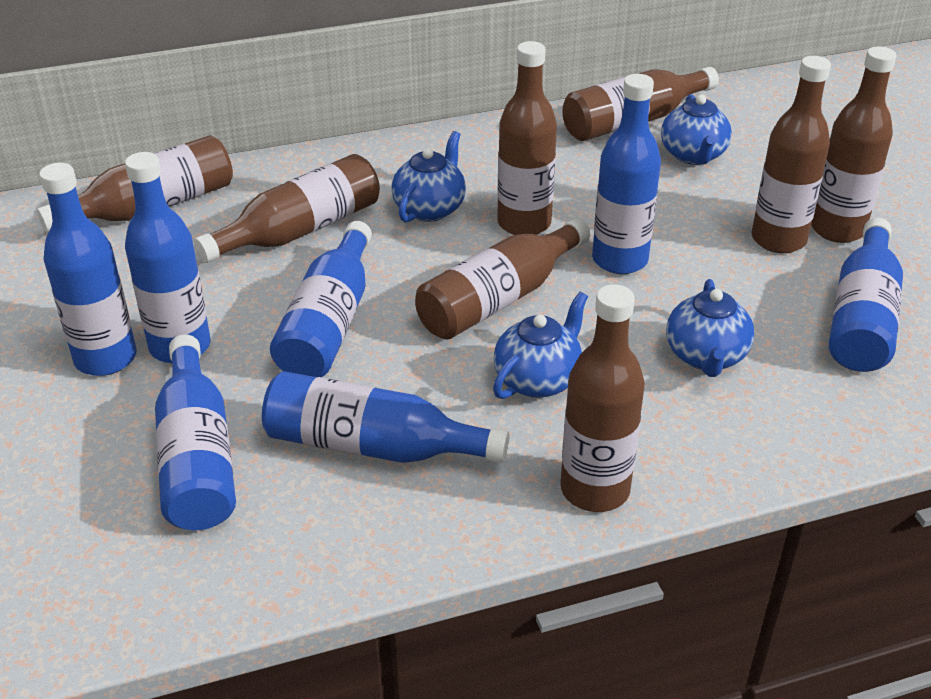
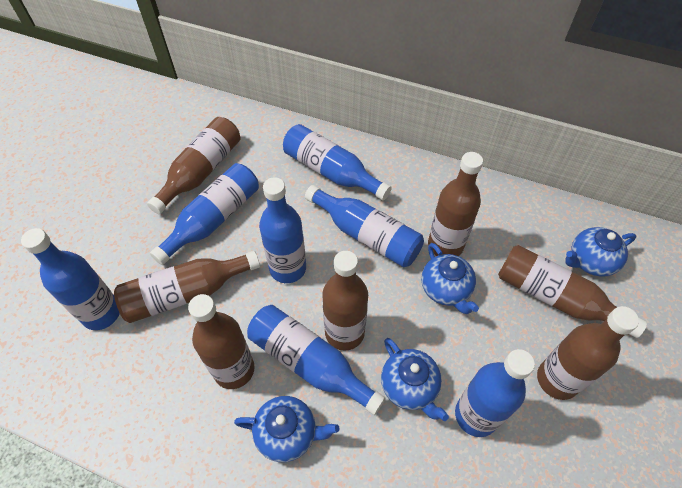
brown bottle: [37,135,233,233] [194,154,380,263] [415,218,590,340] [497,41,557,235] [560,284,645,512] [562,67,719,141] [751,56,831,253] [811,47,897,243] = 8 -> [114,251,260,323] [147,117,240,214] [188,294,255,389] [322,251,368,351] [428,152,483,256] [498,245,647,338] [537,306,639,400] = 7

